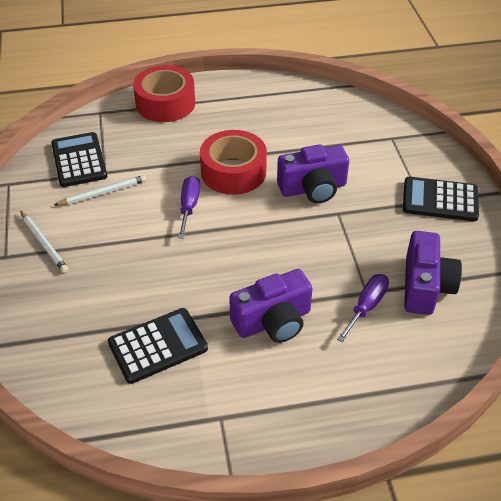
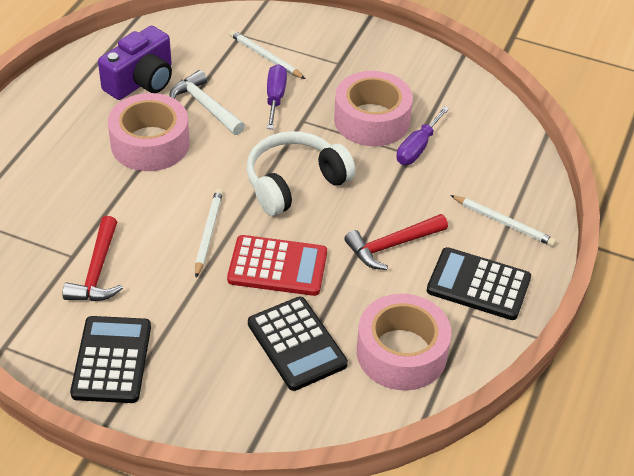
pink tape: none = 0 -> [108,93,189,171] [334,71,413,146] [357,294,451,390] = 3
purple camera: [229,269,313,343] [277,144,349,203] [404,231,462,315] = 3 -> [98,26,172,100] = 1
red calculator: none = 0 -> [227,235,327,296] = 1
red hammer: none = 0 -> [63,216,123,301] [344,214,448,270] = 2
red tape: [133,65,195,122] [200,130,267,195] = 2 -> none = 0
white hammer: none = 0 -> [169,70,245,135] = 1
white headphones: none = 0 -> [246,131,356,216] = 1
white pencil: [20,211,69,273] [54,175,147,205] = 2 -> [195,189,223,278] [229,30,305,79] [450,195,556,246] = 3

